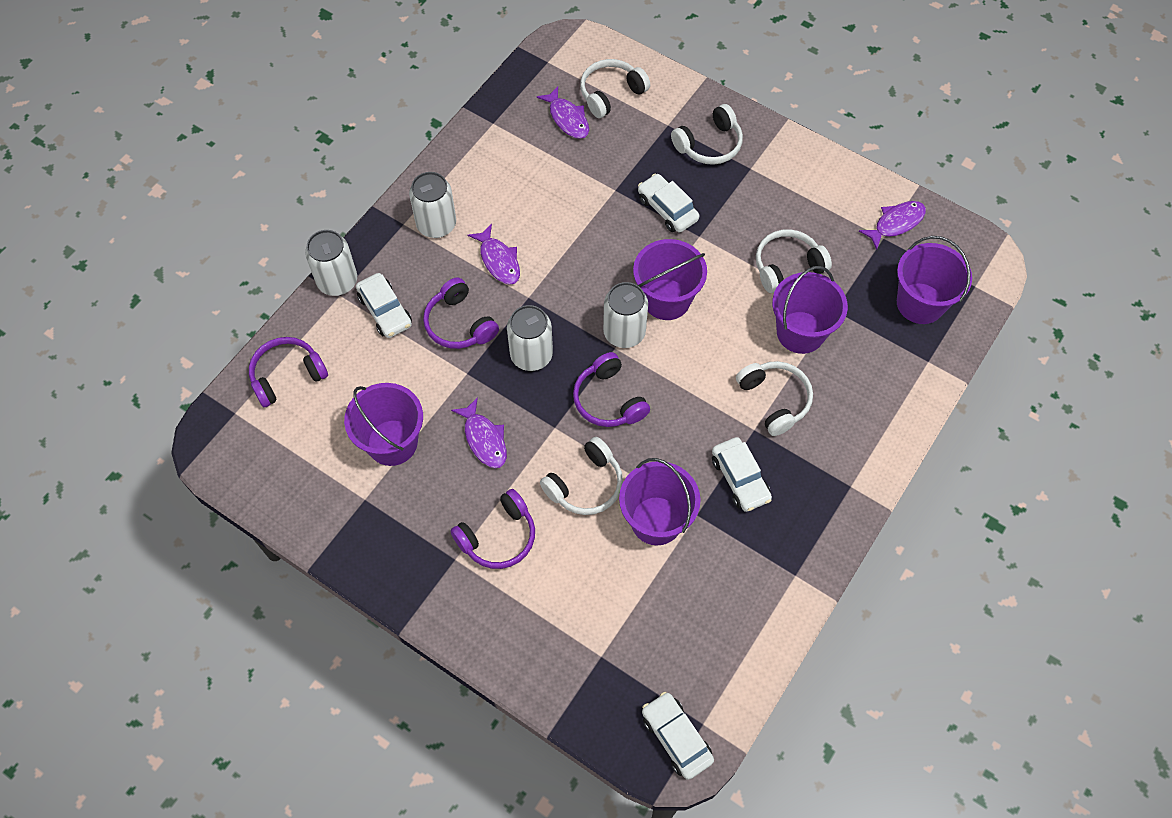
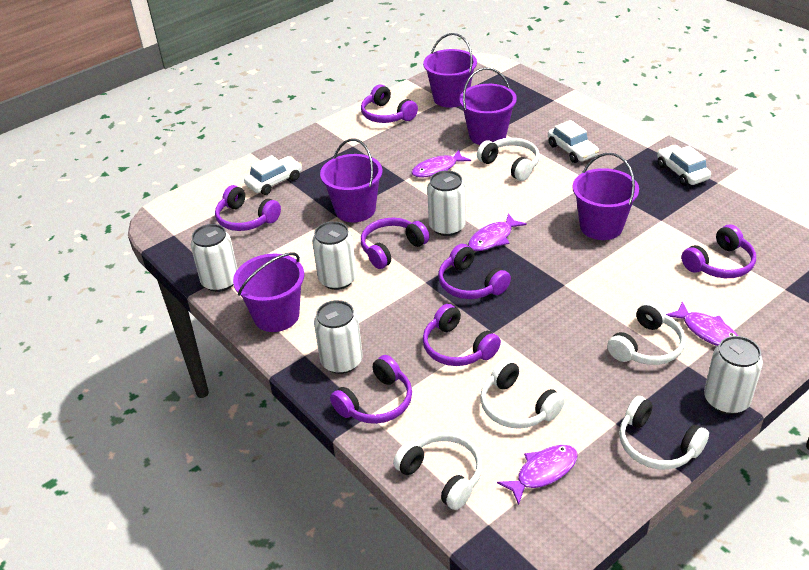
purple headphones: [249,337,328,407] [423,277,499,349] [450,489,535,569] [573,352,650,427] = 4 -> [215,185,281,231] [330,355,412,424] [361,85,418,123] [361,218,429,269] [423,304,501,366] [438,244,511,299] [681,224,756,278] = 7
white can: [305,230,357,296] [409,172,456,238] [507,305,553,371] [603,282,648,348] = 4 -> [191,224,238,292] [312,221,357,290] [314,300,363,374] [427,170,466,236] [704,336,763,414] = 5
white car: [356,273,412,338] [638,174,699,232] [642,692,714,780] [712,437,772,512] = 4 -> [244,155,302,195] [548,120,599,163] [657,145,711,186] = 3

